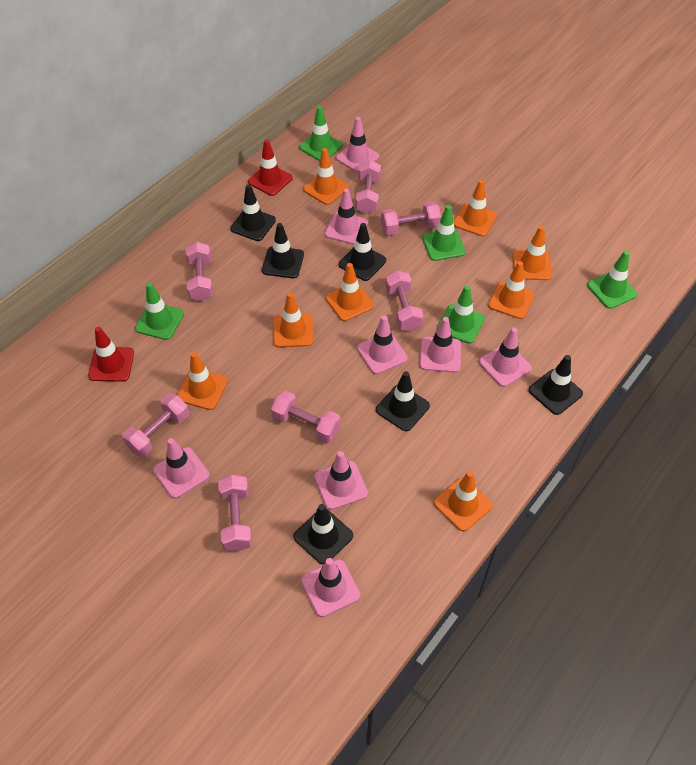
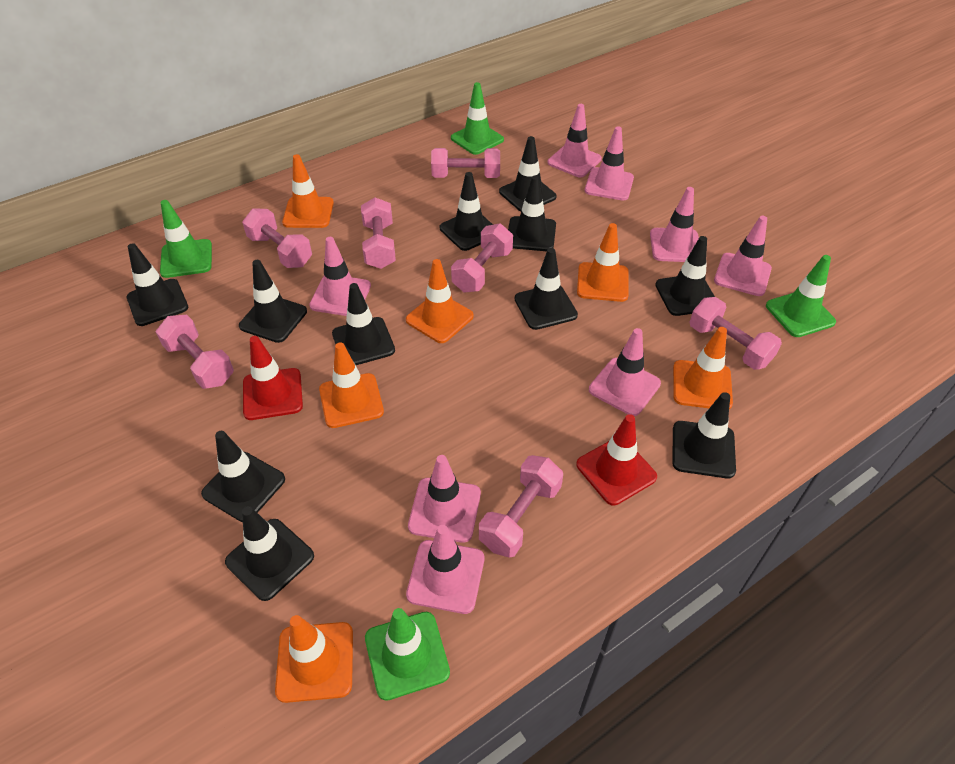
black traffic cone: [230,184,276,241] [262,223,304,278] [293,504,353,565] [339,223,386,281] [376,371,430,431] [528,355,583,415] = 6 -> [127,243,188,326] [201,431,285,522] [225,506,314,601] [239,260,307,343] [332,283,395,365] [440,172,493,251] [499,136,557,212] [508,176,556,251] [515,248,578,330] [655,236,715,316] [672,392,736,478] = 11
green traffic cone: [135,283,184,340] [299,106,343,161] [422,205,466,261] [437,285,485,344] [587,251,638,309] = 5 -> [160,200,212,278] [365,608,450,701] [451,82,504,155] [766,255,836,337] = 4
orange traffic cone: [177,352,228,410] [273,292,313,347] [303,148,348,205] [325,263,374,321] [434,471,493,531] [454,180,497,236] [488,261,535,319] [512,226,552,280] = 8 -> [275,615,353,703] [282,154,334,228] [319,342,384,428] [406,259,474,343] [577,223,629,302] [673,327,733,409] = 6

